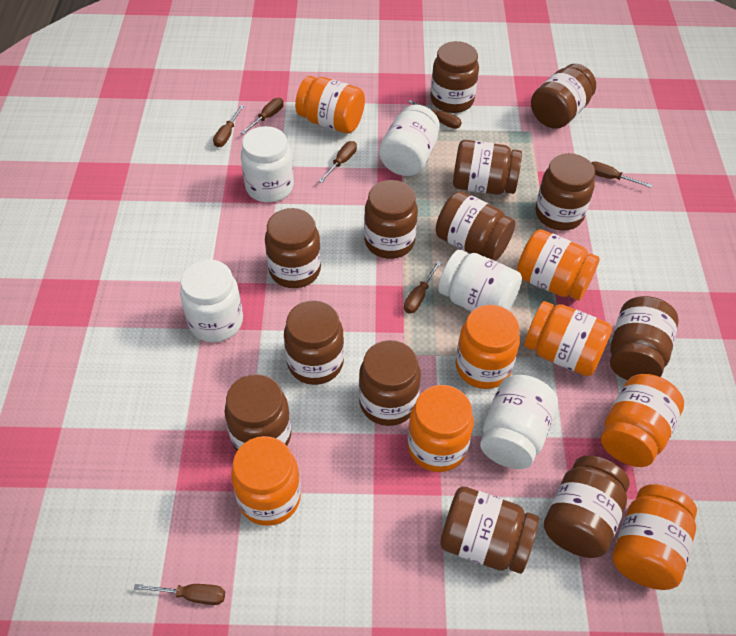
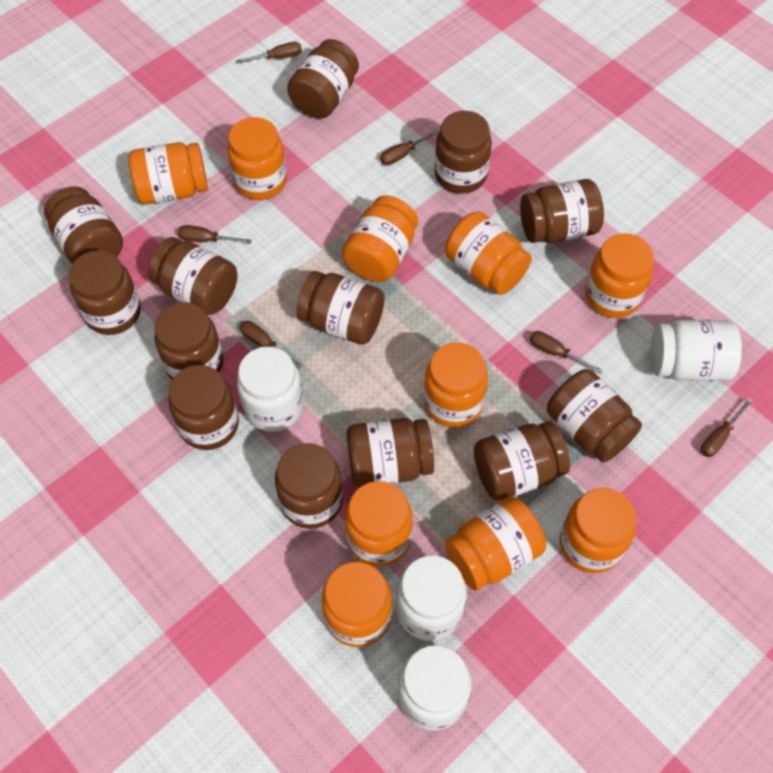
brown screwdriver: [134,584,225,605] [213,105,244,147] [241,98,284,135] [319,141,357,183] [404,261,441,313] [409,100,462,129] [591,161,652,188] = 7 -> [178,225,252,244] [236,42,302,64] [240,321,303,369] [380,129,440,165] [530,331,603,374] [701,398,753,457] = 6
orange jar: [231,436,301,526] [295,76,365,133] [407,385,474,472] [456,305,520,389] [517,229,600,301] [524,301,612,376] [601,374,684,467] [613,484,697,590] = 8 -> [129,142,208,205] [227,117,287,200] [322,562,392,647] [342,196,418,282] [345,481,413,567] [424,342,488,428] [445,211,532,295] [445,497,546,591] [560,488,636,573] [585,233,654,318] = 10
white jar: [180,259,243,342] [241,126,294,203] [379,105,440,176] [438,250,522,312] [480,375,558,469] = 5 -> [237,347,304,432] [396,555,467,641] [398,645,472,731] [650,320,742,381] = 4

